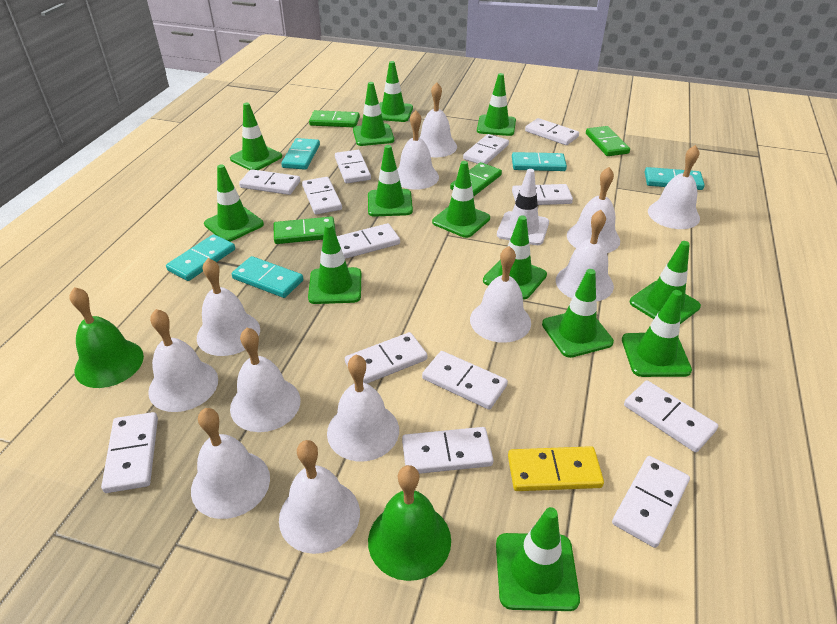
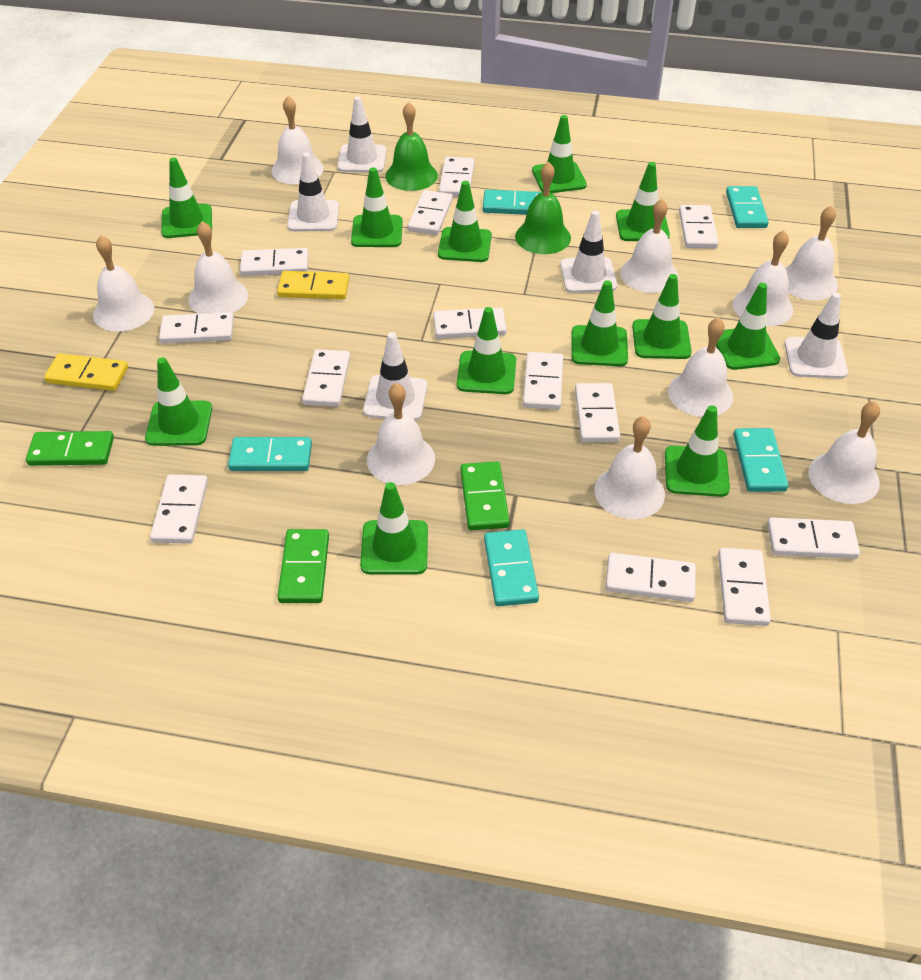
green domino: [274,217,336,244] [309,110,360,127] [450,162,502,197] [586,126,630,156] = 4 -> [26,431,114,466] [277,529,329,603] [460,461,510,530] = 3
green traffic cone: [204,164,264,242] [230,103,282,170] [308,223,361,304] [353,82,394,146] [368,145,413,216] [379,61,413,122] [432,161,490,238] [477,73,516,136] [483,215,547,299] [496,507,580,611] [542,269,614,358] [622,290,692,377] [630,241,701,324] = 13 -> [145,357,212,446] [161,157,212,238] [351,167,403,247] [360,482,428,574] [438,181,492,262] [457,307,516,394] [532,115,587,193] [572,280,628,366] [616,162,670,241] [632,274,692,359] [665,406,730,497] [716,283,780,370] = 12
white bell: [148,309,218,412] [191,408,270,519] [197,258,260,356] [230,328,301,432] [279,440,360,554] [327,355,399,461] [397,110,439,190] [419,82,457,157] [470,246,531,343] [556,210,614,301] [567,167,620,253] [648,145,700,229] = 12 -> [93,235,154,332] [189,221,248,314] [271,96,324,184] [367,383,435,485] [594,416,665,519] [620,199,678,293] [668,317,733,417] [733,230,793,326] [785,205,838,300] [808,401,880,504] = 10
white traffic cone: [497,169,549,245] = 1 -> [287,152,339,231] [338,97,386,172] [363,332,427,421] [560,211,617,293] [784,292,848,379] = 5
yellow domino: [508,446,604,491] = 1 -> [44,353,128,391] [277,271,349,299] = 2

